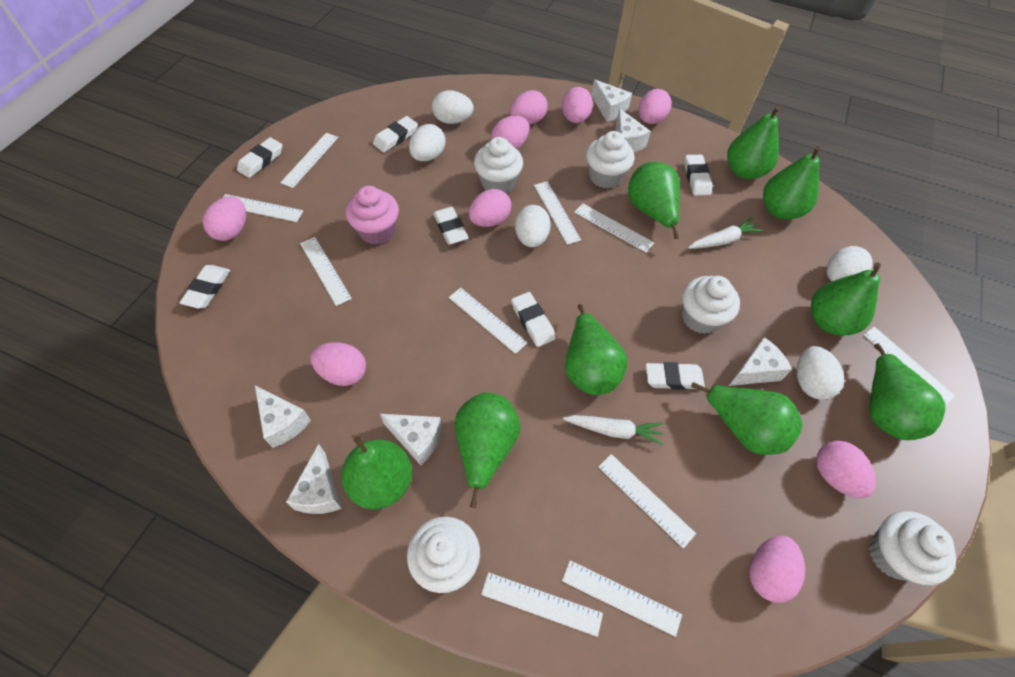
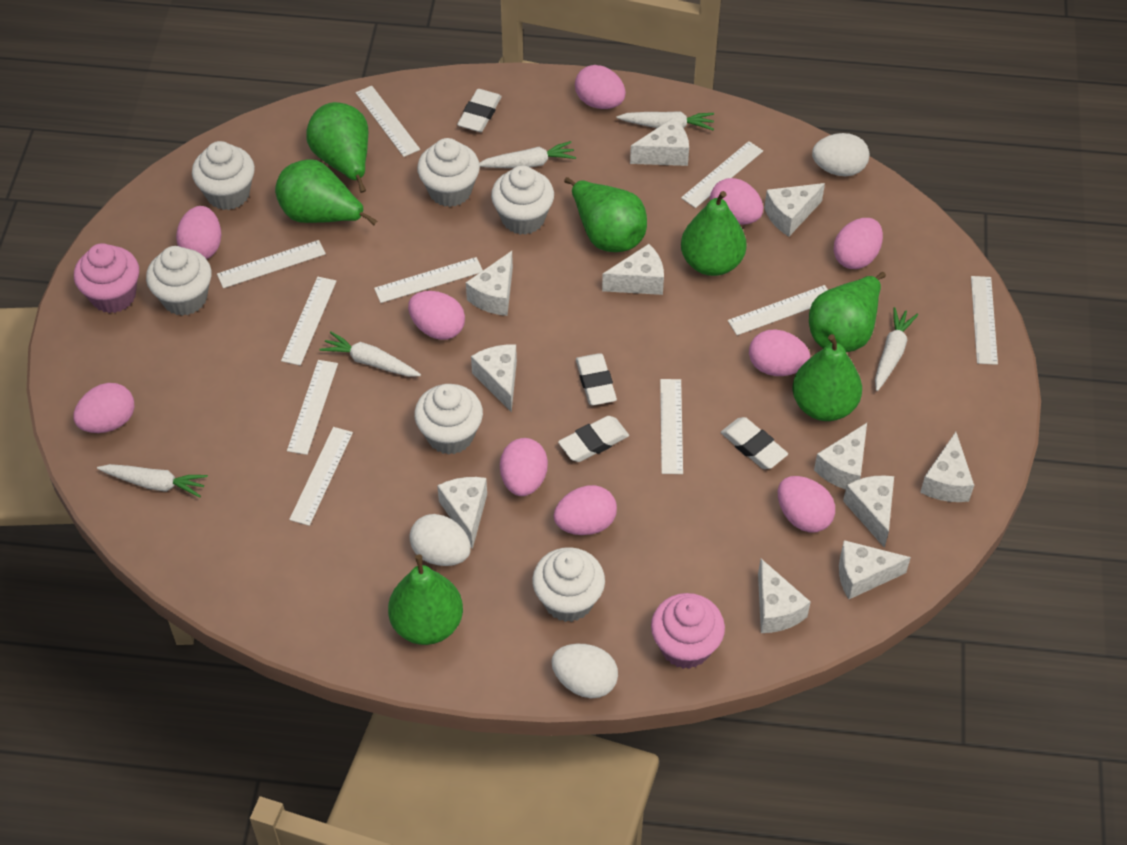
green pear: [341,436,412,509] [455,393,521,508] [565,304,628,395] [628,162,680,239] [691,382,803,455] [727,106,781,179] [763,146,820,220] [811,262,881,335] [870,343,945,440] = 9 -> [275,159,377,225] [307,102,368,193] [388,555,463,645] [564,177,647,252] [681,191,747,276] [792,334,862,421] [809,272,886,352] = 7
pink cupcake: [346,186,399,244] = 1 -> [74,243,139,313] [651,593,725,669] = 2
pink egg: [203,196,246,241] [310,342,366,386] [469,189,511,227] [491,115,529,149] [510,90,548,124] [562,87,593,123] [639,89,672,124] [749,536,805,603] [816,441,876,498] = 9 -> [73,383,135,433] [176,206,221,259] [408,291,465,340] [500,438,548,496] [554,485,617,535] [575,65,626,109] [710,178,763,225] [749,329,810,376] [778,476,835,533] [834,218,883,269] = 10
white carrot: [563,415,663,445] [688,217,763,249] = 2 -> [97,464,208,498] [319,331,421,377] [479,141,576,168] [616,111,714,130] [875,307,918,391] = 5
white cheese: [255,386,311,448] [286,444,342,514] [380,414,442,465] [591,80,632,122] [616,108,651,152] [729,337,792,386] = 6 -> [437,477,487,549] [466,251,513,316] [471,344,517,413] [602,244,664,295] [630,117,689,166] [758,559,811,633] [764,183,825,237] [814,423,867,490] [839,540,911,599] [843,475,894,548] [920,432,974,502] = 11
white cupcake: [407,517,480,593] [474,137,523,193] [586,131,634,188] [682,276,740,334] [869,511,956,585] = 5 -> [146,246,212,316] [192,141,255,210] [414,384,483,455] [417,138,480,207] [491,166,554,235] [532,547,605,622] = 6
white egg: [409,124,445,161] [432,90,473,124] [515,205,551,247] [797,346,844,400] [827,246,873,281] = 5 -> [409,514,471,566] [551,644,618,698] [812,133,869,176] = 3
white eraser: [179,265,230,308] [237,137,282,178] [373,116,418,152] [433,207,469,245] [511,292,556,347] [646,362,705,390] [684,155,713,196] = 7 -> [457,89,502,132] [558,416,629,462] [576,353,617,405] [721,417,788,469] = 4

